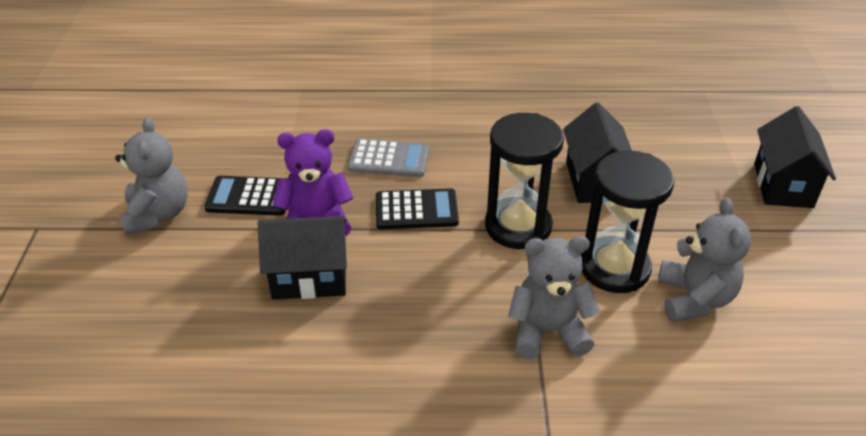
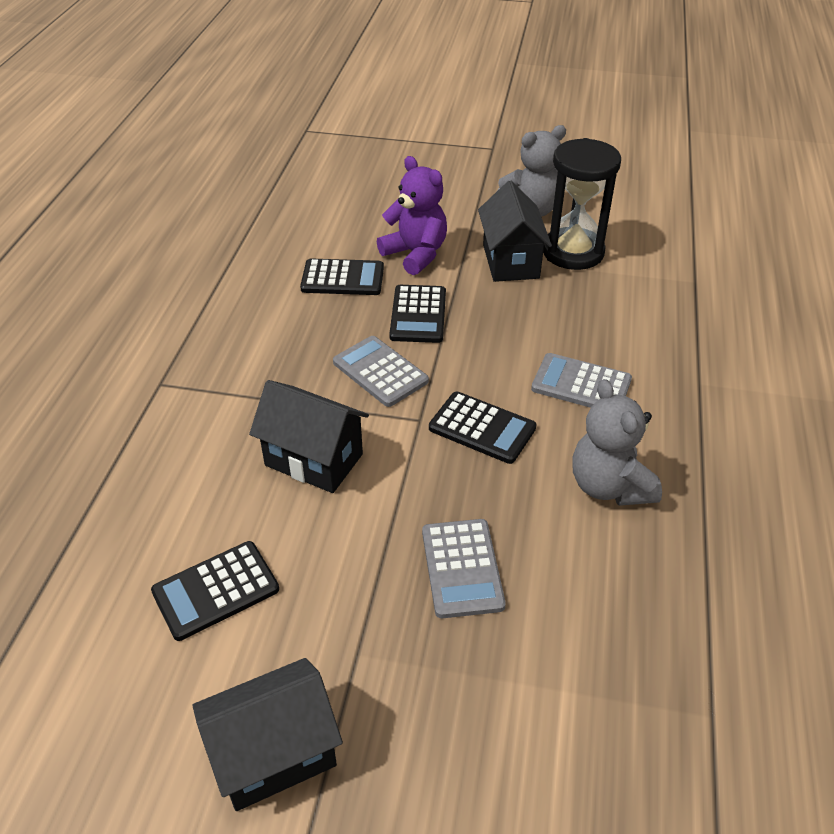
black calculator: [204,176,288,216] [376,188,459,229] = 2 -> [151,541,279,641] [300,259,384,295] [389,285,446,343] [429,392,536,464] = 4
black hourglass: [485,113,564,249] [581,151,674,293] = 2 -> [543,138,621,270] = 1
grey calculator: [348,139,429,177] = 1 -> [333,336,429,407] [422,519,506,618] [531,353,632,408] = 3
grey teddy bear: [115,117,188,235] [508,236,600,359] [658,198,751,322] = 3 -> [496,125,566,217] [572,379,662,506] = 2

